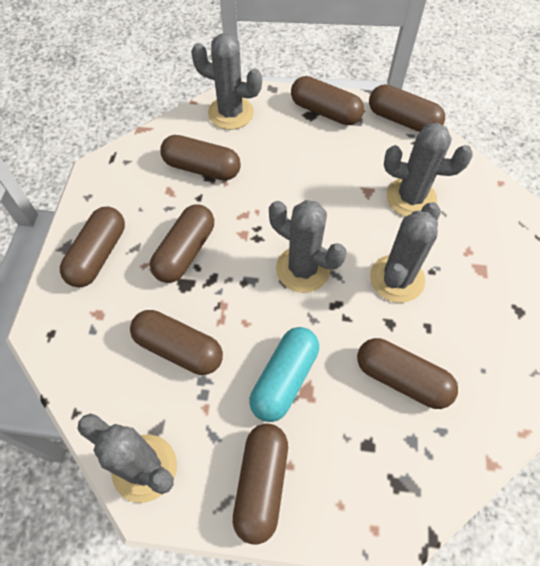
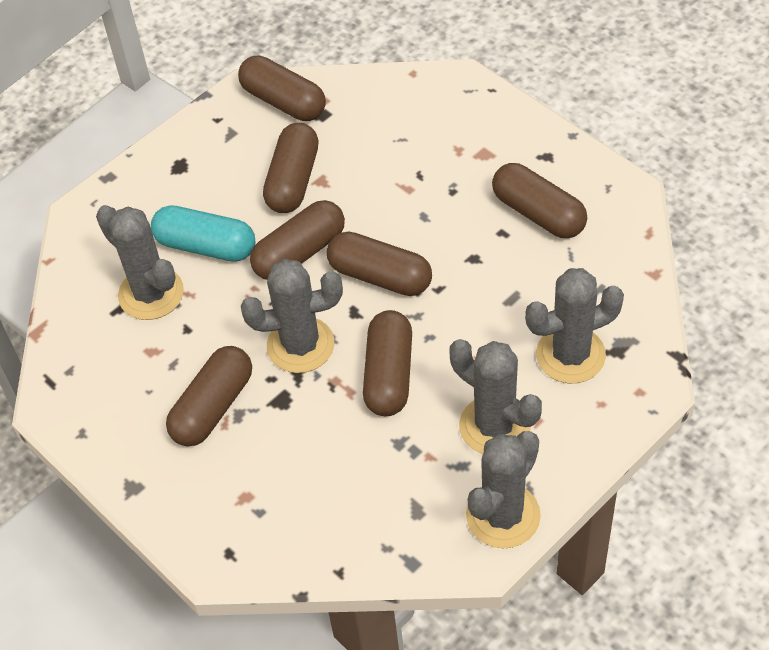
brown capsule: [60,207,125,287] [130,310,223,375] [150,204,214,283] [160,135,241,181] [233,424,288,544] [291,76,364,125] [357,338,458,409] [369,84,445,132] = 8 -> [166,346,252,446] [238,56,326,121] [250,200,345,280] [263,123,319,213] [327,232,432,296] [363,310,412,416] [492,163,587,238] = 7

